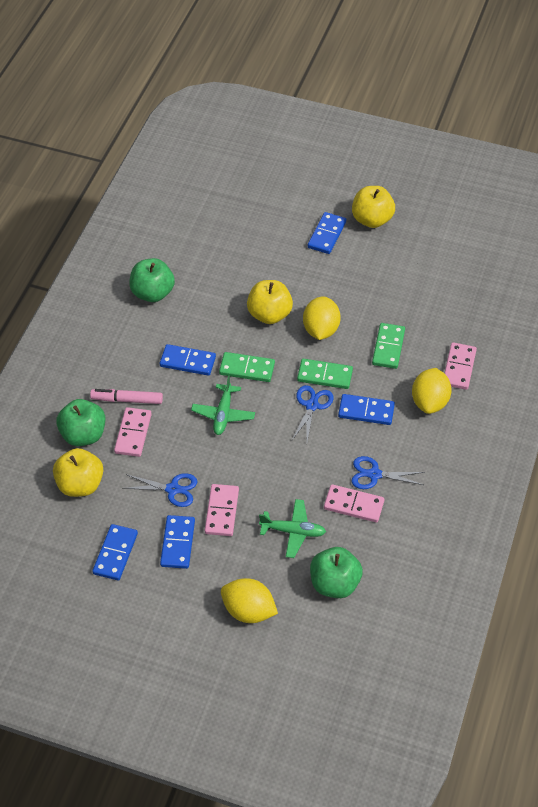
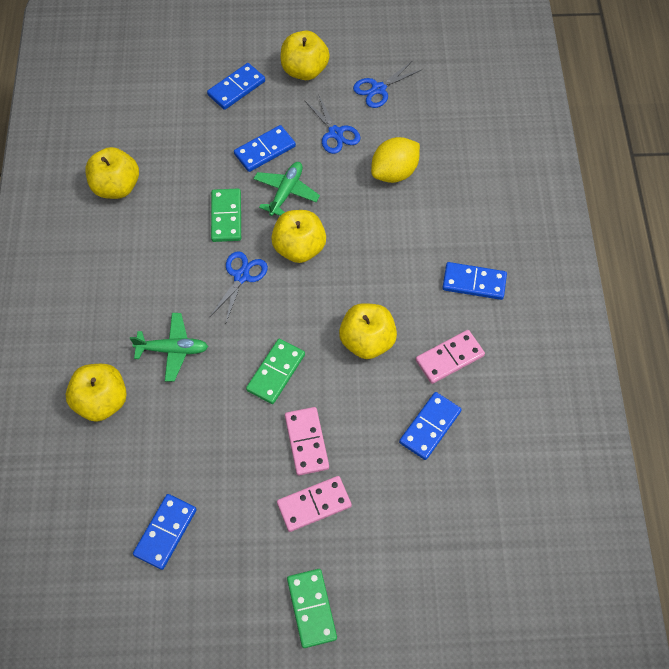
green apple: [56,399,105,446] [129,258,175,302] [310,547,363,598] = 3 -> none = 0
pink domino: [114,407,152,457] [205,484,239,536] [324,484,384,522] [445,342,477,390] = 4 -> [277,476,352,532] [285,407,329,476] [416,330,485,384] = 3
pink marker: [90,389,163,404] = 1 -> none = 0
yellow apple: [53,448,103,497] [247,280,293,324] [352,186,395,228] = 3 -> [66,364,127,422] [85,147,139,199] [271,210,326,263] [281,31,330,80] [339,303,397,359] = 5
yellow lemon: [221,578,278,623] [303,296,341,340] [412,368,452,414] = 3 -> [371,137,420,183] = 1

